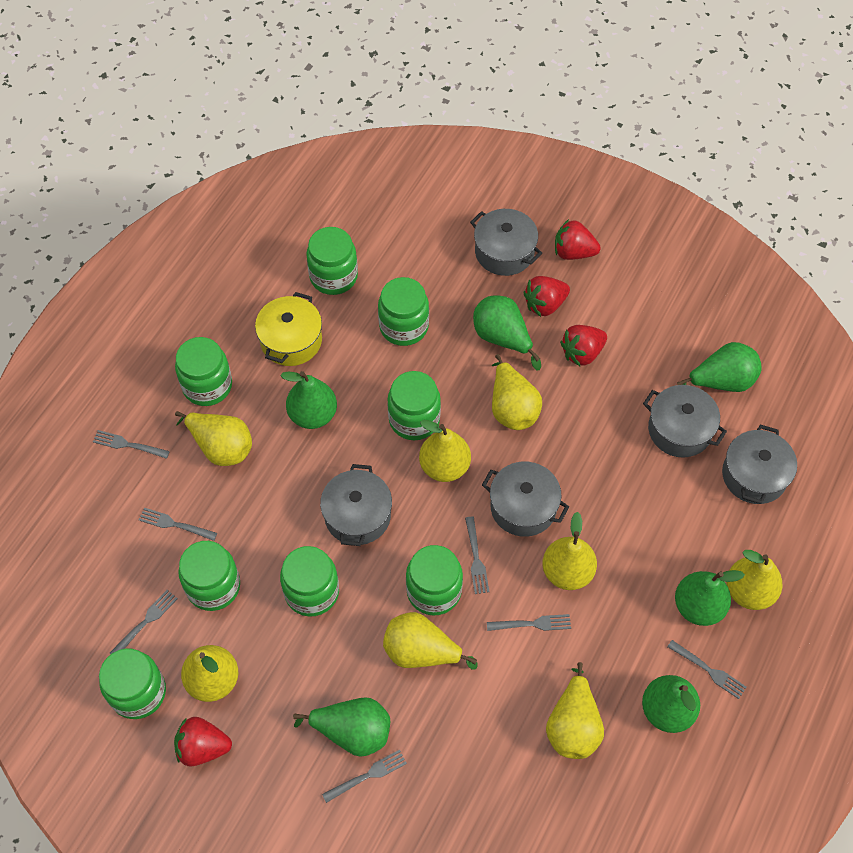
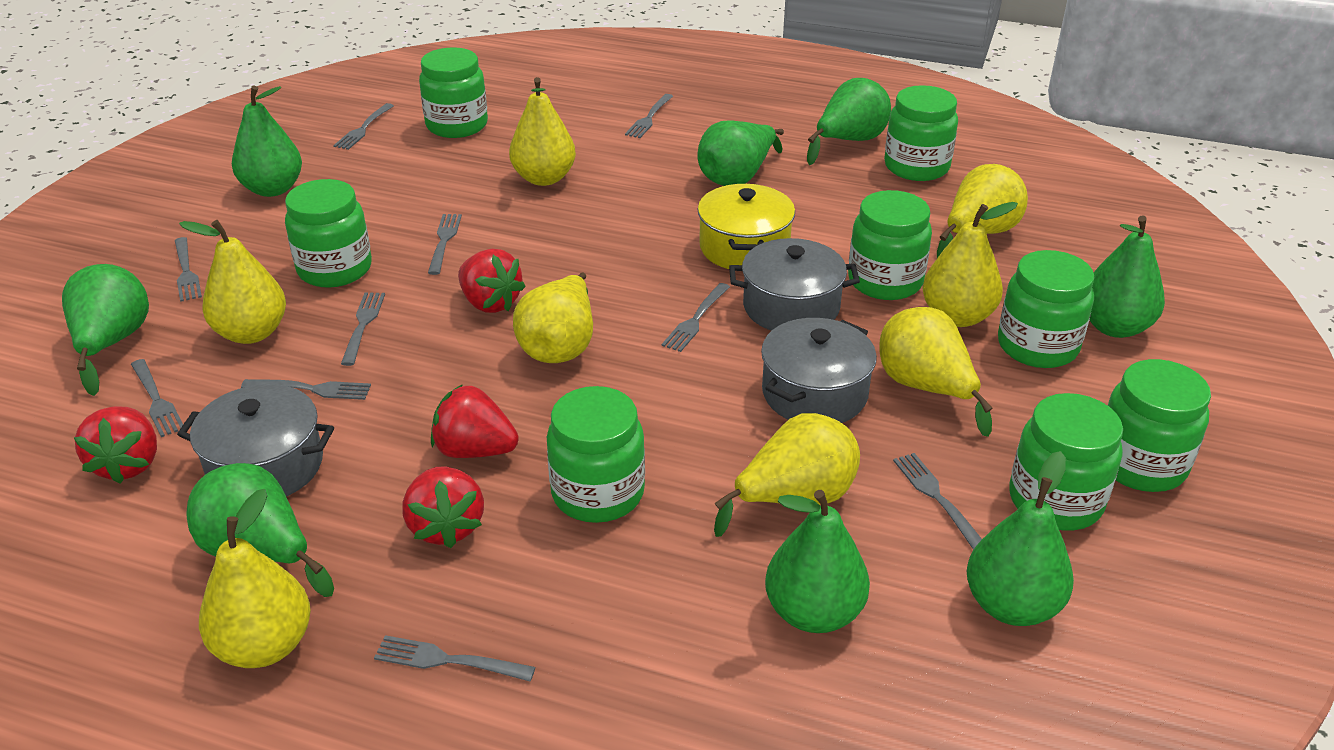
green pear: [280,371,337,429] [293,697,390,757] [473,296,541,370] [642,675,700,733] [675,570,745,626] [677,342,762,392] = 6 -> [62,264,149,396] [186,463,334,597] [232,86,302,197] [697,120,784,186] [765,490,870,633] [807,78,891,165] [967,451,1074,626] [1090,215,1165,338] = 8
grey fork: [93,430,170,459] [110,590,178,654] [139,508,217,541] [322,750,407,803] [465,517,489,594] [487,614,571,631] [667,640,746,699] = 7 -> [131,359,183,437] [175,237,202,302] [241,379,371,400] [333,103,394,150] [341,292,385,366] [374,635,535,681] [428,214,462,275] [625,94,673,138] [662,283,730,352] [893,453,982,550] = 10
grey pot: [320,464,392,546] [470,209,542,276] [482,462,569,537] [643,385,727,458] [722,425,797,504] = 5 -> [177,384,334,496] [729,238,860,331] [761,318,877,423] = 3

